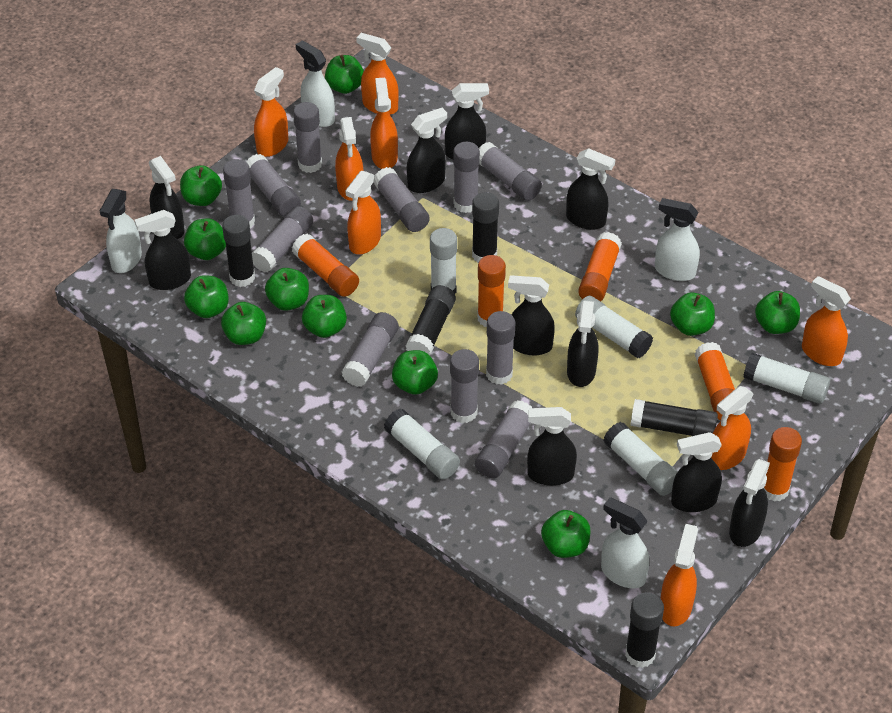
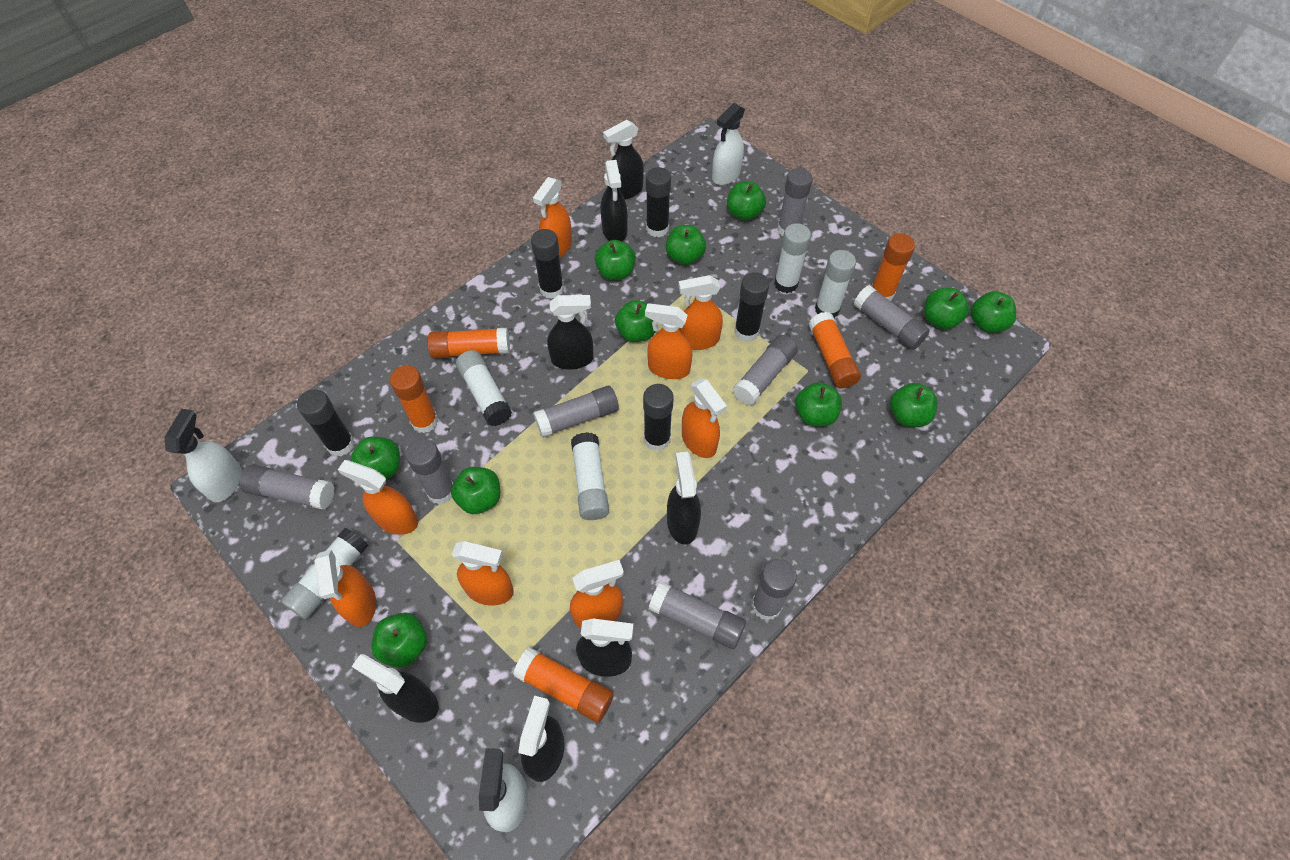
black spray bottle: [135,210,191,290] [149,156,185,239] [407,108,447,193] [445,83,489,160] [508,275,555,355] [527,407,577,486] [566,148,615,230] [567,301,598,387] [671,432,722,512] [729,459,770,547] = 10 -> [351,654,439,723] [518,696,565,782] [547,295,593,370] [576,619,634,677] [601,160,628,242] [603,120,644,200] [667,452,701,544] = 7
grey glue stick: [223,159,255,228] [246,154,301,217] [252,206,313,272] [293,102,322,173] [342,312,399,387] [373,167,430,232] [450,349,479,423] [453,142,480,213] [475,400,532,478] [479,142,542,201] [486,311,516,385] = 11 -> [239,465,334,510] [406,438,453,504] [533,386,619,438] [649,581,746,649] [733,335,798,405] [751,559,797,621] [777,168,813,236] [854,285,930,350] = 8
white spray bottle: [100,189,142,273] [296,40,335,127] [601,497,649,588] [655,198,700,281] = 4 -> [165,409,241,502] [479,748,528,832] [712,103,745,185] = 3

